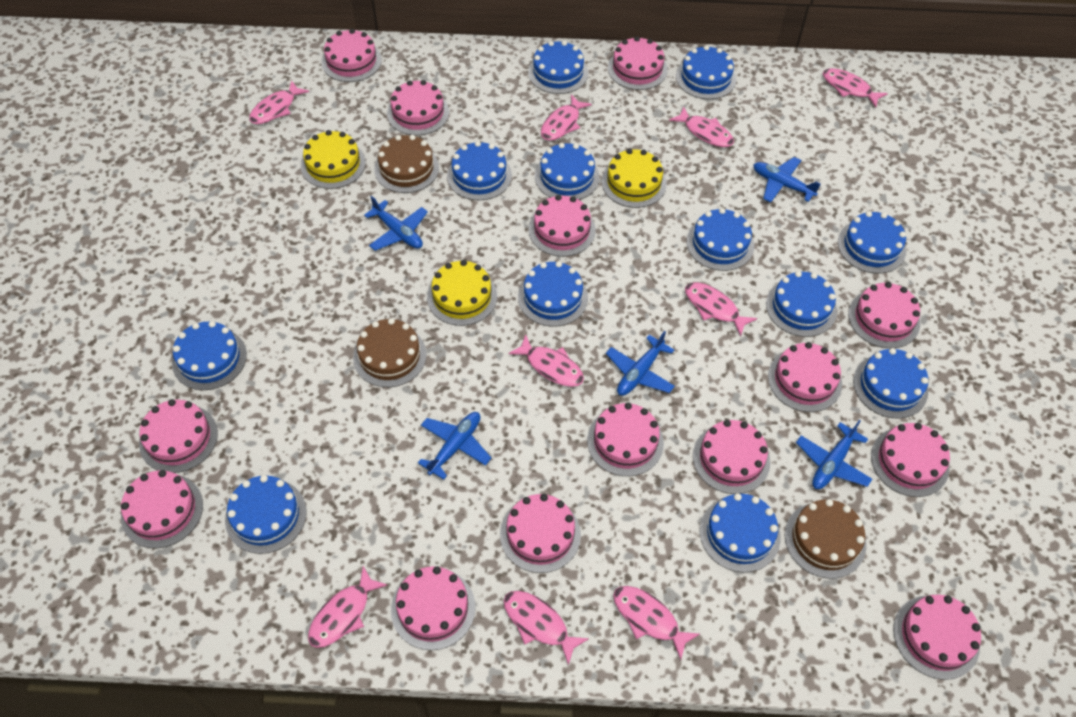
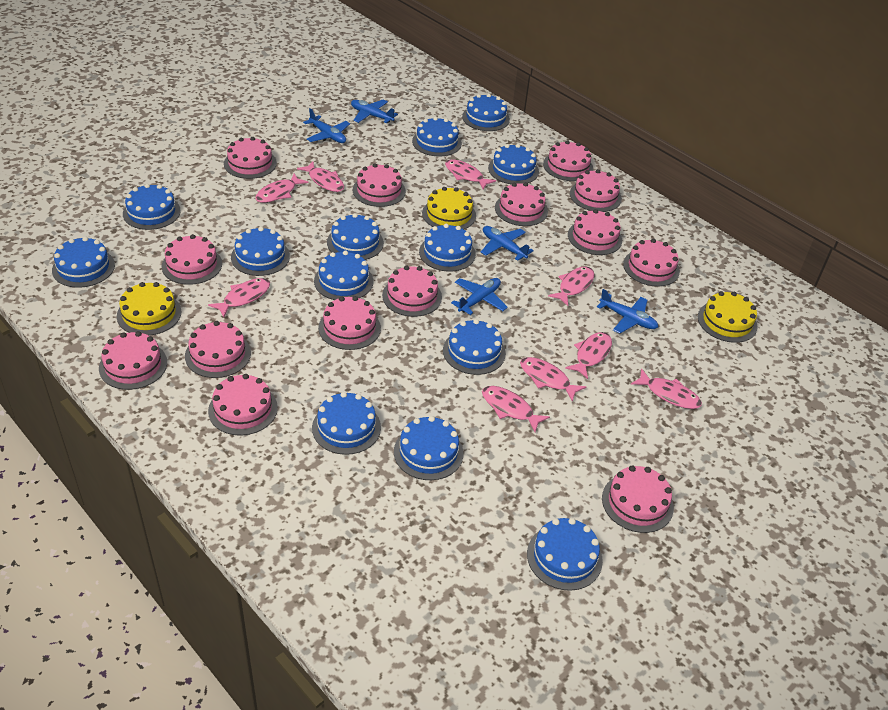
blue cake: [172,321,247,390] [225,475,307,554] [447,141,512,200] [518,261,588,327] [528,41,588,94] [535,143,599,200] [676,45,736,99] [686,208,754,271] [700,493,781,573] [766,271,837,337] [838,211,906,274] [853,348,928,419] = 12 -> [52,237,115,288] [123,184,181,230] [231,227,290,276] [312,392,381,455] [314,251,373,300] [327,213,384,260] [394,416,463,480] [412,117,462,157] [419,224,476,272] [443,319,506,375] [462,94,510,131] [488,144,539,185] [527,518,603,591] = 13
brown cake: [353,318,427,387] [374,135,439,193] [785,499,866,579] = 3 -> none = 0

